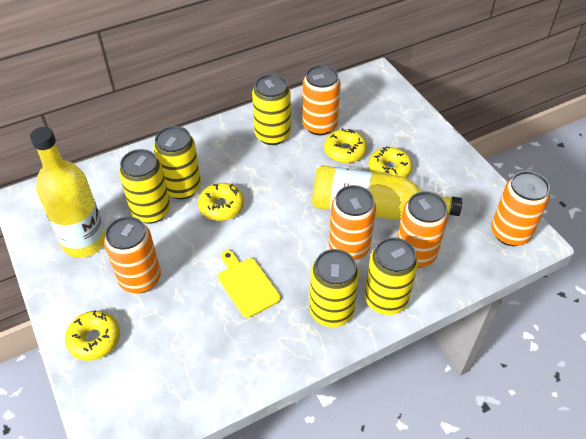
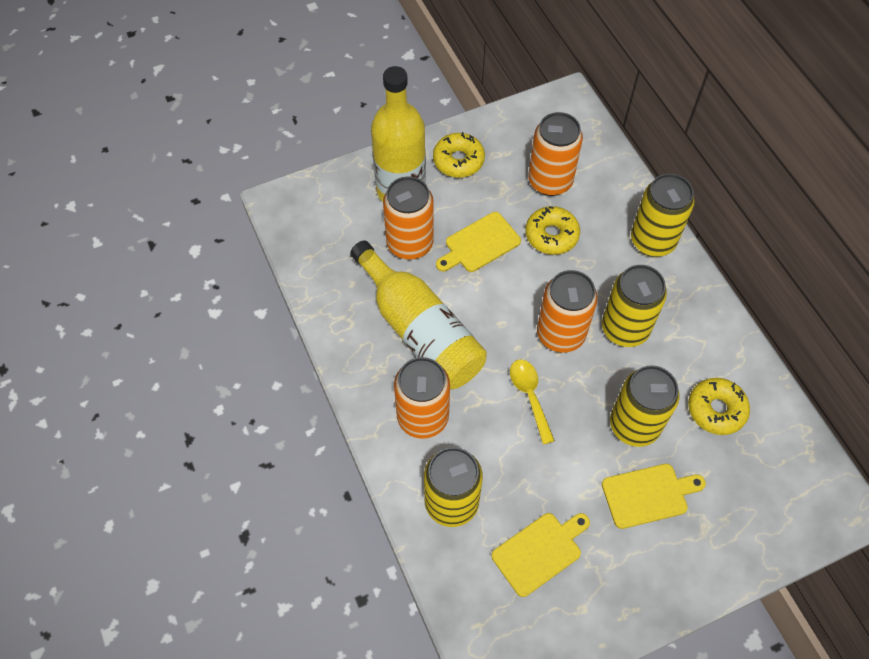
orange can: [104,216,161,293] [302,65,340,135] [329,185,376,260] [397,191,448,268] [491,171,550,246] = 5 -> [383,176,434,260] [394,357,450,439] [528,112,583,196] [537,270,598,353] = 4
yellow can: [119,149,170,224] [153,126,201,199] [252,74,291,145] [309,249,359,327] [365,237,418,315] = 5 -> [424,447,483,527] [602,265,667,347] [610,365,679,447] [631,174,695,257] = 4
yellow cutting board: [218,250,281,318] = 1 -> [436,212,521,272] [491,513,590,597] [602,464,706,529] = 3
yellow donut: [65,311,120,361] [198,183,244,221] [324,128,367,163] [368,146,413,178] = 4 -> [433,132,485,178] [526,206,580,255] [688,378,750,435] = 3
yellow spoon: none = 0 -> [510,359,555,445] = 1

